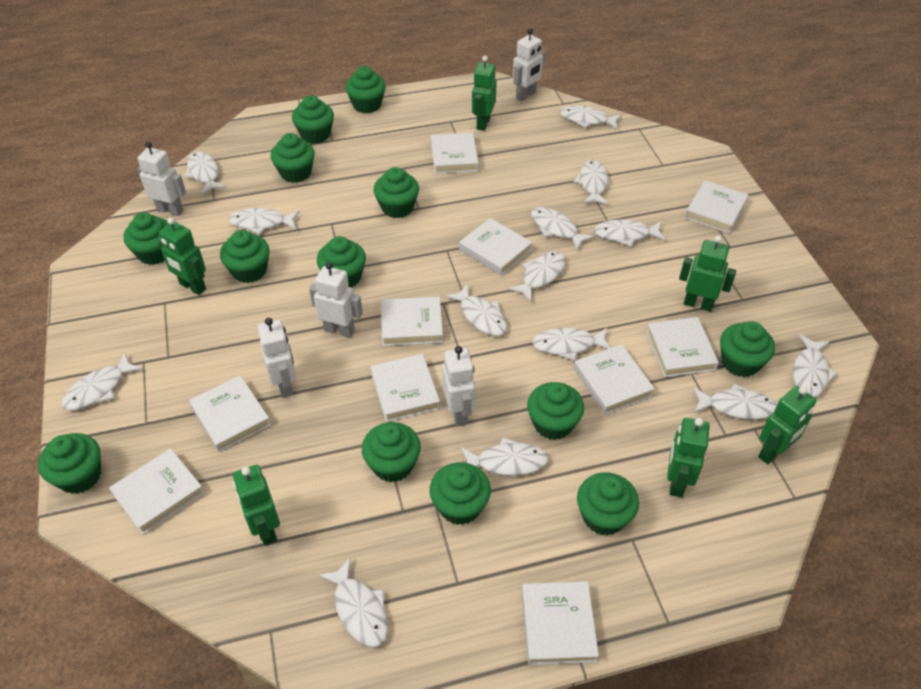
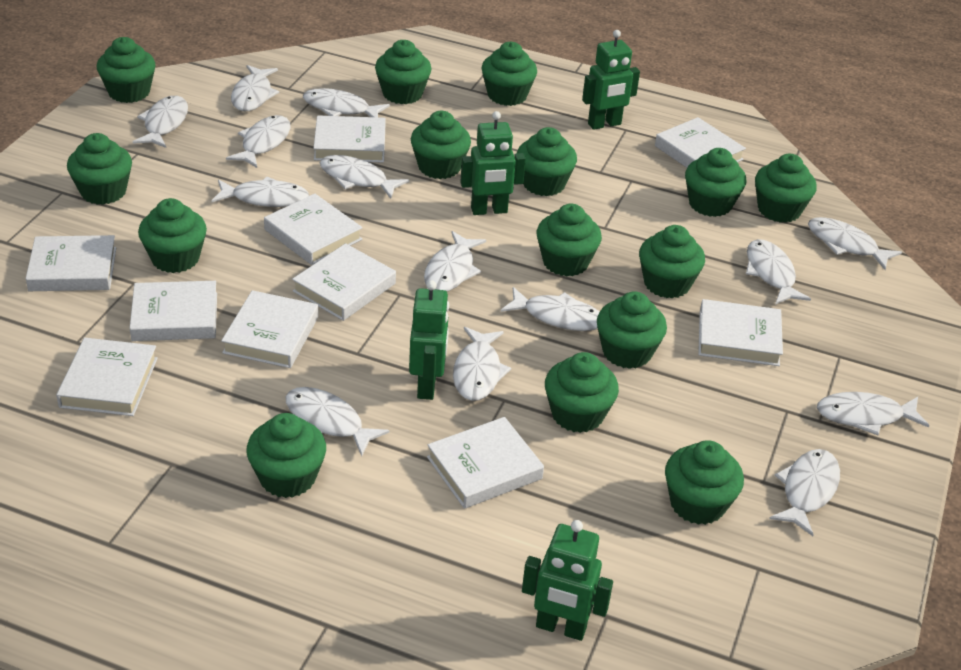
green cupcake: [38,433,101,494] [124,212,168,265] [220,230,270,283] [270,133,315,183] [292,95,334,144] [317,236,366,288] [345,66,386,113] [362,422,421,482] [374,167,419,218] [430,462,491,525] [527,382,584,440] [577,472,639,536] [720,321,775,377] = 13 -> [67,133,132,205] [97,37,155,103] [138,198,207,273] [246,413,326,498] [375,40,432,104] [411,111,471,179] [481,42,537,106] [517,127,577,196] [537,204,602,276] [545,352,619,433] [597,291,667,369] [639,225,705,298] [665,440,744,525] [685,148,746,217] [755,154,817,223] = 15
green robot: [159,217,206,295] [233,465,280,546] [472,56,497,131] [667,418,710,498] [679,236,736,312] [758,386,817,464] = 6 -> [409,280,449,400] [460,111,526,215] [522,520,613,641] [582,30,640,130] = 4
white robot: [138,141,186,216] [258,318,296,398] [309,262,363,338] [442,346,475,426] [513,28,545,101] = 5 -> none = 0

